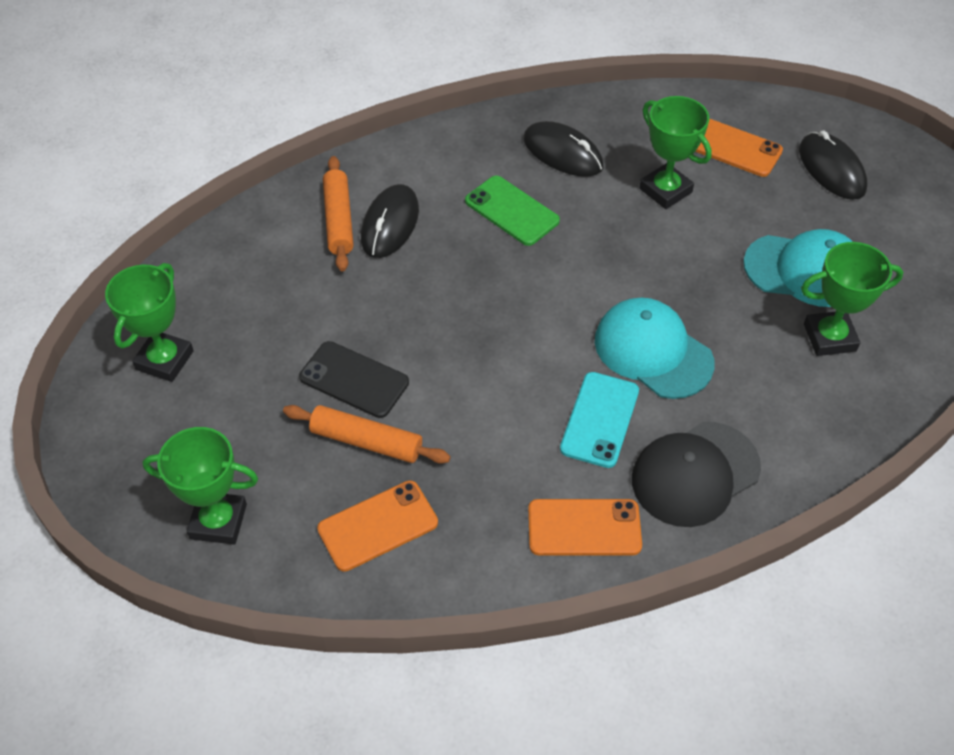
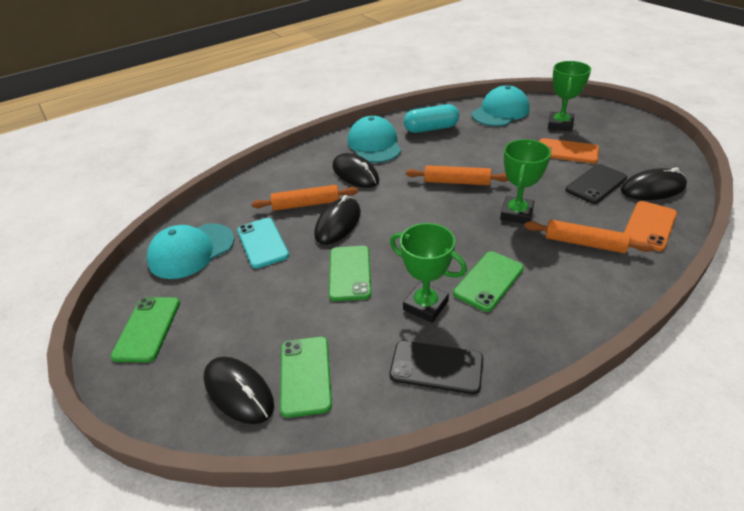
black cap: [632,422,761,527] = 1 -> none = 0
black mouse: [361,184,419,258] [524,121,603,177] [799,131,867,200] = 3 -> [204,357,274,424] [314,195,361,245] [332,153,379,188] [621,167,687,200] = 4
black phone: [299,341,409,418] = 1 -> [390,341,483,394] [565,164,627,204] = 2
green phone: [465,176,560,246] = 1 -> [111,297,180,362] [280,337,332,418] [329,246,371,301] [453,251,524,312] = 4
green trophy: [105,263,194,382] [143,427,258,545] [639,96,712,209] [801,242,903,356] = 4 -> [390,223,467,323] [500,139,551,224] [548,61,591,132] = 3
orange phone: [317,481,438,572] [528,499,642,555] [695,119,783,177] = 3 -> [539,138,599,163] [624,201,677,251] = 2
orange rolling pin: [283,405,451,464] [323,156,354,272] = 2 -> [251,185,358,211] [406,165,509,185] [524,220,654,253] = 3
turquoise cap: [595,298,715,399] [743,229,853,307] = 2 -> [147,223,235,279] [347,116,401,163] [472,85,530,126] = 3
turquoise capsule: none = 0 -> [404,104,459,133] = 1

